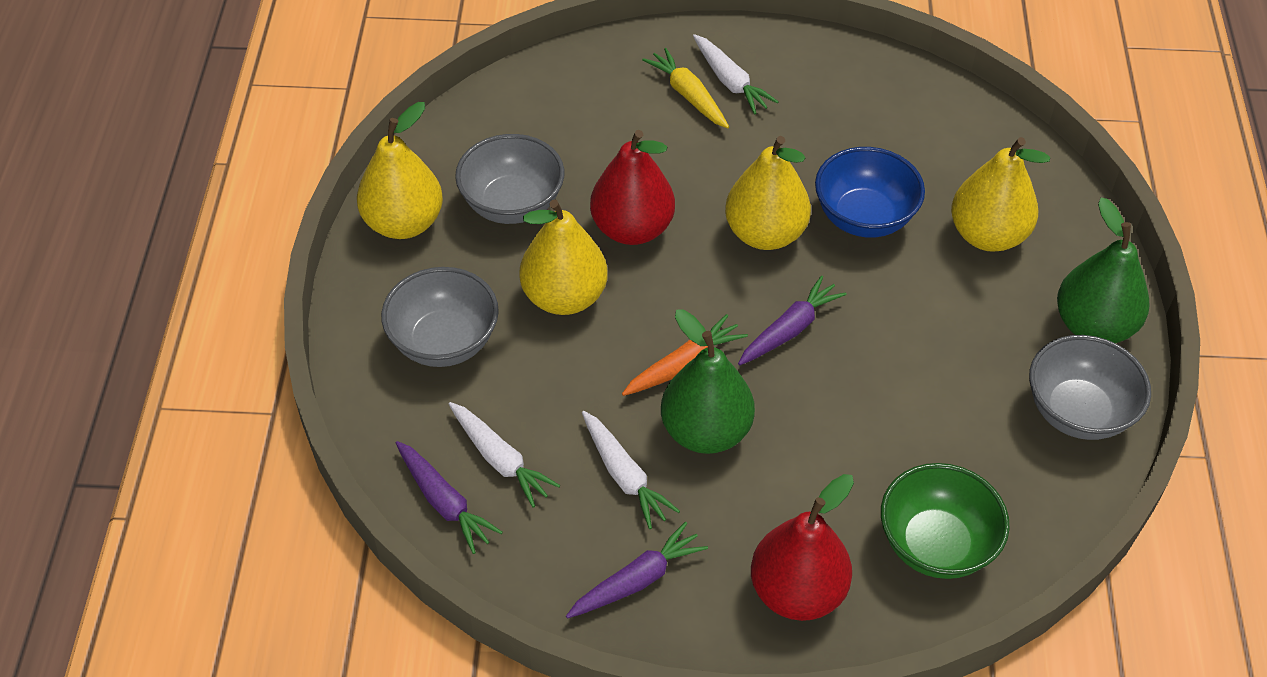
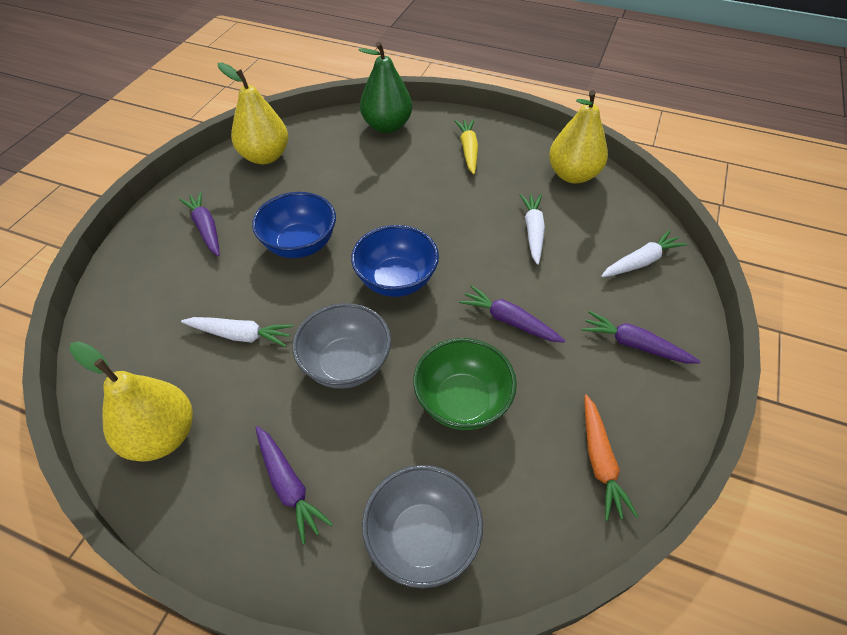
blue bowl: [815,147,925,237] = 1 -> [252,192,336,258] [351,225,439,297] = 2
green pear: [661,309,755,454] [1057,198,1150,343] = 2 -> [359,42,412,133] = 1
grey bowl: [381,267,499,367] [455,134,564,224] [1029,335,1151,440] = 3 -> [293,303,391,389] [362,465,483,588] = 2
purple carrot: [396,441,503,554] [566,522,708,618] [738,275,847,365] = 3 -> [179,192,220,257] [255,426,333,545] [459,285,566,343] [582,311,701,364] = 4
red pear: [590,130,675,245] [751,474,854,621] = 2 -> none = 0
yellow pear: [357,102,443,239] [519,200,608,315] [725,136,811,250] [951,137,1050,252] = 4 -> [69,341,193,462] [218,63,288,164] [549,90,608,183] = 3

